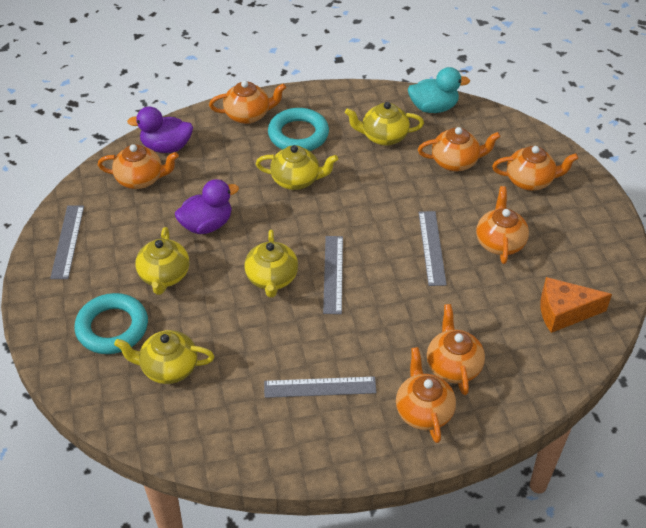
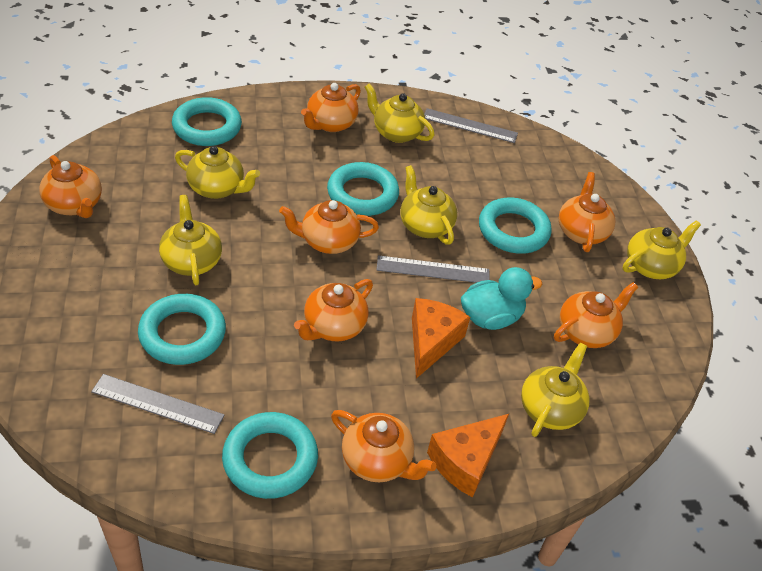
grey ruler: [50,206,84,279] [264,376,377,398] [323,236,343,314] [419,211,447,286] = 4 -> [91,374,225,434] [376,255,490,283] [424,108,518,143] = 3
orange cheese: [540,277,612,333] = 1 -> [412,298,470,379] [427,414,509,497] = 2
purple duck: [127,106,193,153] [175,179,239,234] = 2 -> none = 0
turquoise ring: [74,293,148,354] [268,108,329,151] = 2 -> [138,294,226,365] [172,97,242,146] [222,412,318,499] [327,162,399,216] [479,198,552,254] = 5
yellow teapot: [114,330,214,384] [135,227,189,295] [244,230,298,298] [256,145,338,190] [345,102,424,146] = 5 -> [159,195,222,285] [175,146,260,199] [365,84,434,143] [400,165,457,245] [521,343,590,437] [623,220,701,279] = 6

